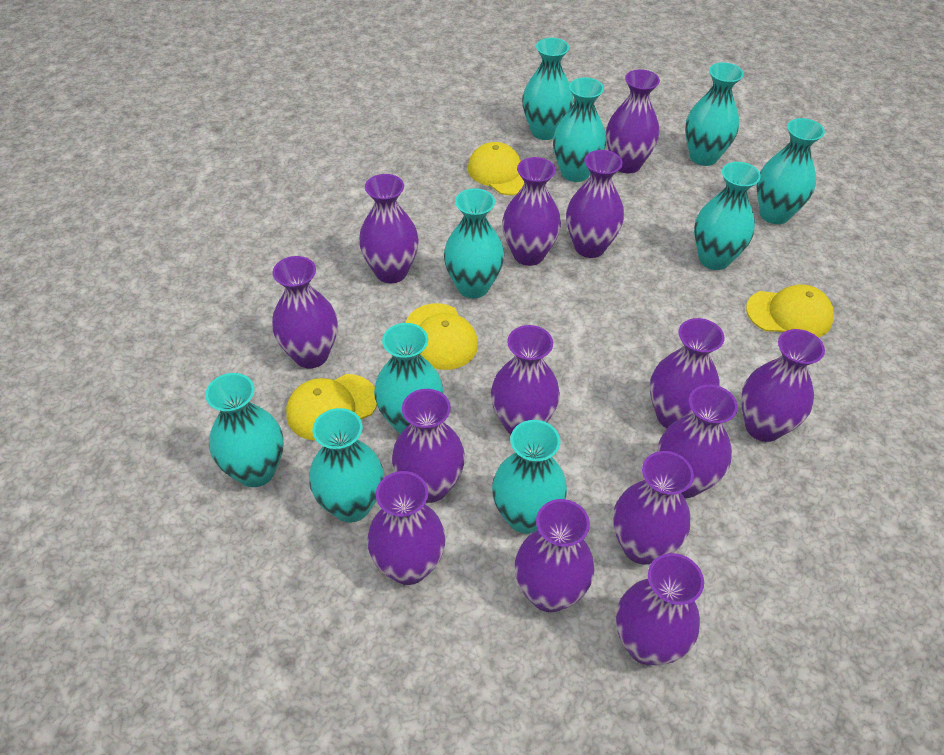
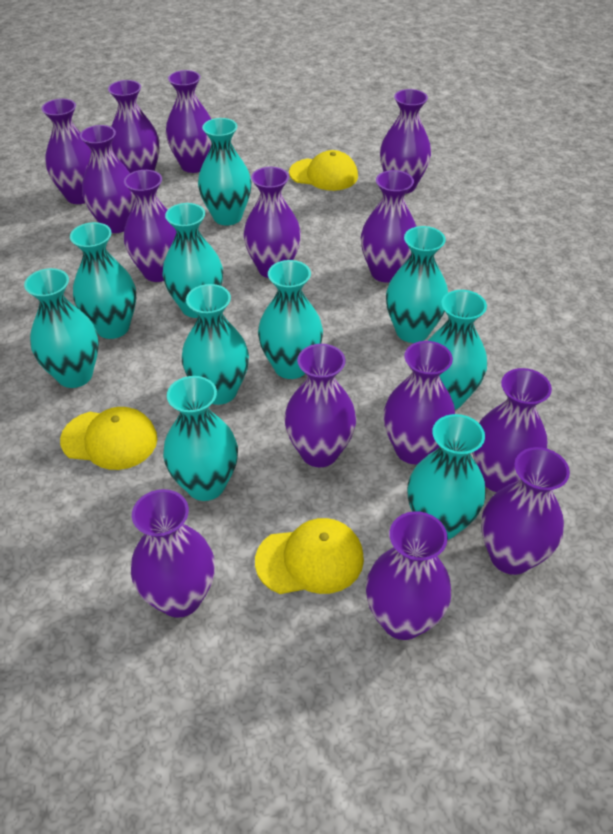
yellow cap: [286,374,377,441] [406,303,478,370] [468,142,524,195] [746,284,834,337] = 4 -> [60,407,157,470] [255,518,364,594] [289,150,358,191] = 3

